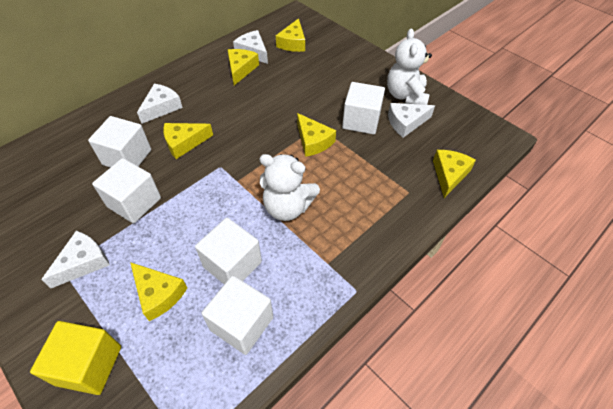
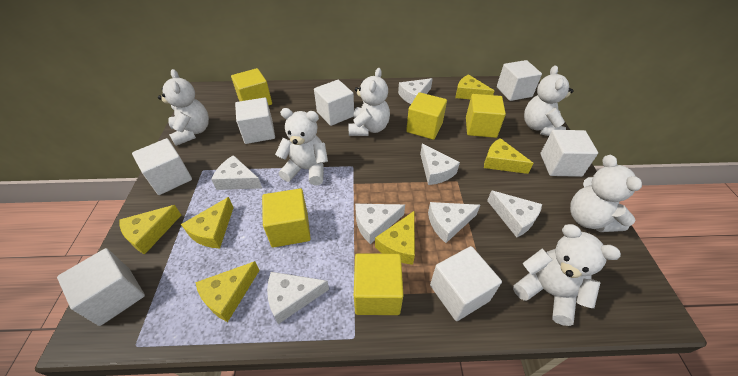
white cheese: [41,231,110,288] [137,84,183,124] [233,30,268,64] [388,103,435,138] = 4 -> [211,155,262,190] [267,272,329,324] [355,204,405,244] [398,78,433,104] [420,144,460,185] [428,202,480,243] [487,190,542,237] = 7
white cube: [88,116,151,168] [92,158,161,224] [195,218,262,284] [202,276,273,355] [342,82,385,135] = 5 -> [57,248,145,326] [132,138,192,195] [235,98,275,144] [314,80,354,126] [430,246,502,321] [497,60,542,101] [540,130,598,177] = 7
white teddy bear: [259,154,320,221] [387,29,432,105] = 2 -> [158,69,209,146] [275,108,328,185] [349,68,390,136] [513,224,621,326] [524,65,573,136] [570,155,642,232] = 6
yellow cube: [30,321,121,395] = 1 -> [231,68,272,105] [262,188,311,248] [354,254,403,315] [406,92,447,140] [466,94,506,138] = 5

